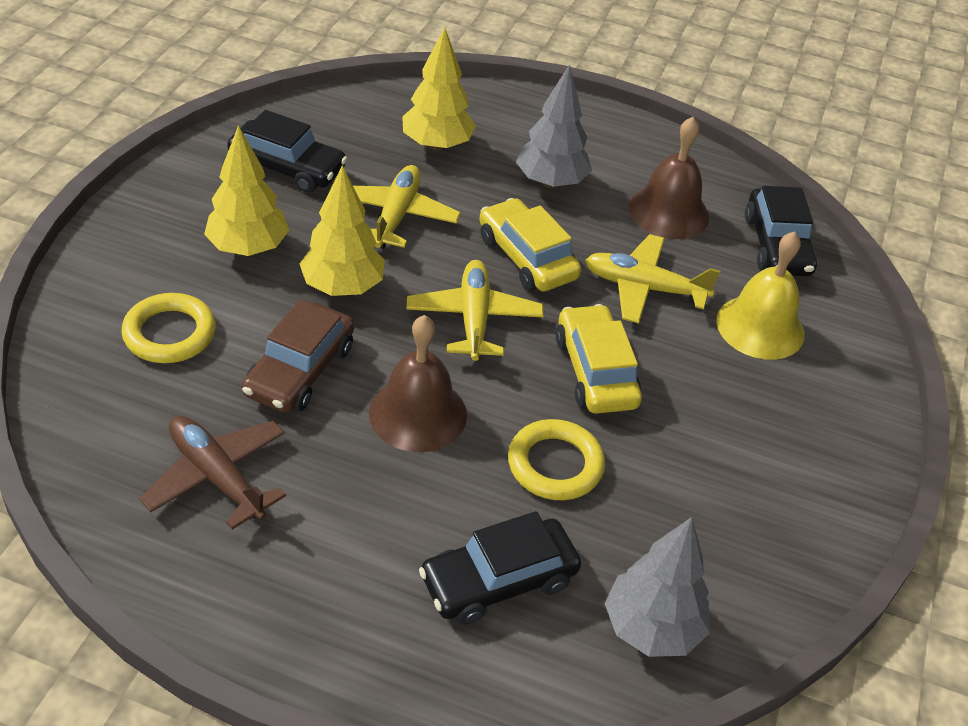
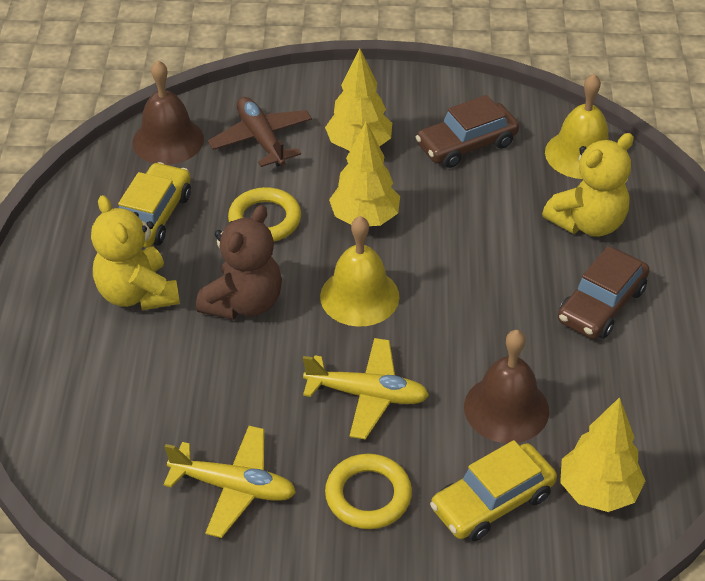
black car: [227,110,347,193] [419,511,581,625] [745,186,818,276] = 3 -> none = 0
brown car: [242,299,354,413] = 1 -> [416,95,519,168] [558,246,649,339] = 2
brown teddy bear: none = 0 -> [196,205,282,320] = 1
grey tree: [516,65,592,188] [605,517,710,657] = 2 -> none = 0
yellow bell: [716,231,805,360] = 1 -> [320,216,399,327] [545,74,609,179] = 2
yellow plane: [353,165,461,249] [406,260,544,361] [585,234,720,323] = 3 -> [163,426,296,538] [303,338,429,440] = 2
yellow teddy bear: none = 0 -> [91,195,180,310] [542,133,634,237] = 2

